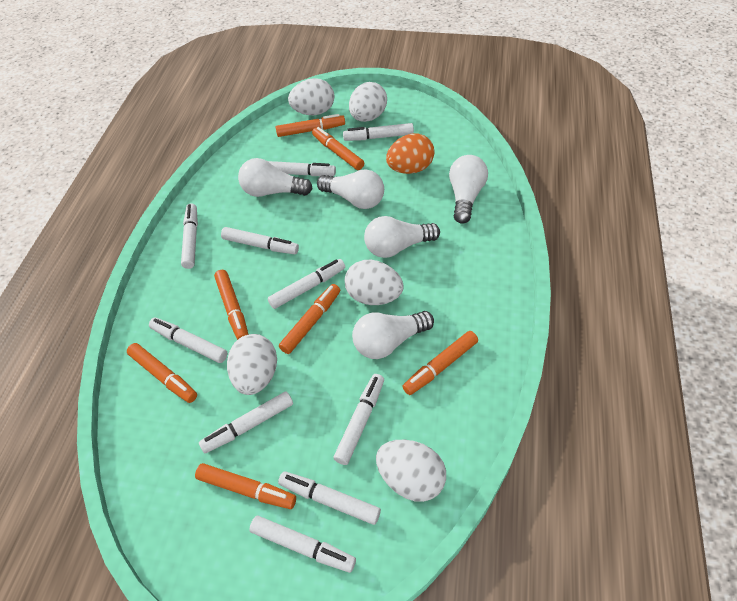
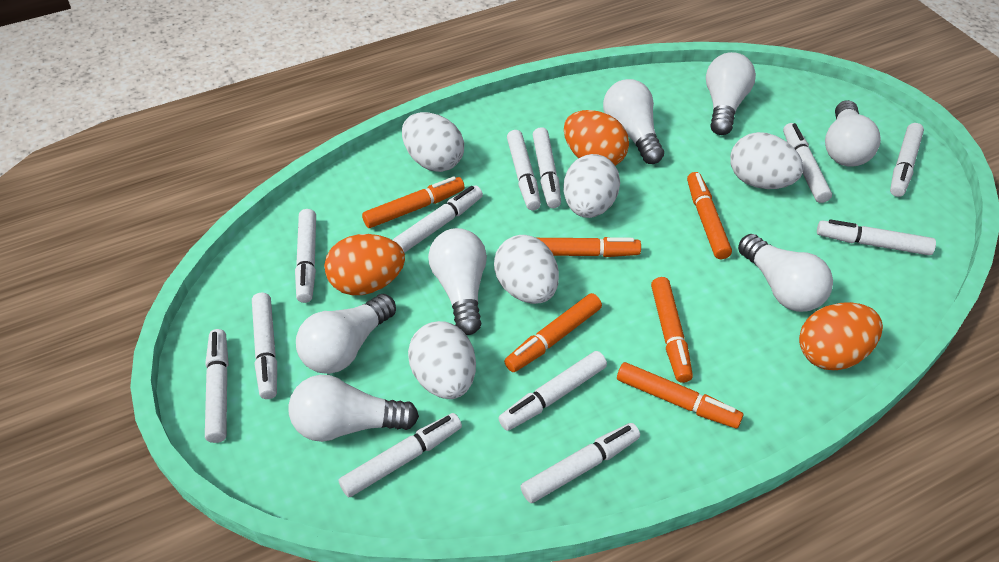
orange egg: [386,133,434,174] = 1 -> [324,234,405,295] [564,110,629,166] [799,302,883,370] = 3
orange marker: [127,343,197,403] [195,463,296,509] [214,270,249,340] [276,114,345,137] [279,284,340,354] [312,127,364,170] [402,331,478,395] = 7 -> [362,176,465,228] [504,293,602,372] [538,237,641,257] [617,362,743,428] [651,277,693,383] [687,172,732,259] = 6
white light bulb: [238,158,313,197] [317,169,384,209] [352,311,434,359] [364,216,440,258] [449,155,488,224] = 5 -> [289,375,419,442] [296,294,396,374] [428,228,487,335] [603,79,664,164] [706,52,756,135] [738,234,833,312] [825,100,881,167] = 7
white marker: [149,318,227,363] [181,203,198,269] [199,392,293,453] [221,227,299,254] [249,515,356,573] [268,161,336,176] [268,259,345,309] [278,471,381,525] [333,374,384,465] [343,123,414,141] = 10 -> [205,329,229,443] [252,293,277,399] [295,209,316,303] [339,413,462,497] [393,186,483,253] [498,351,607,431] [507,130,541,210] [521,423,640,503] [533,127,561,208] [783,123,832,203] [817,219,936,256] [890,123,924,197] = 12

